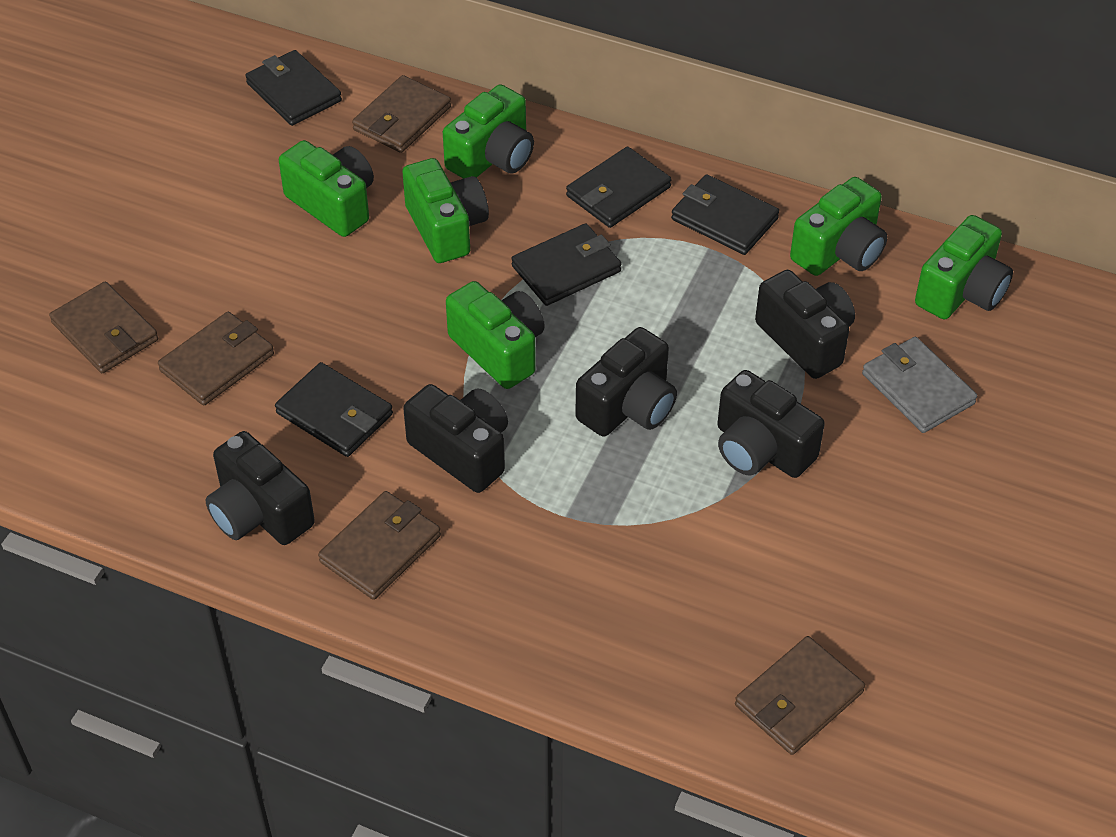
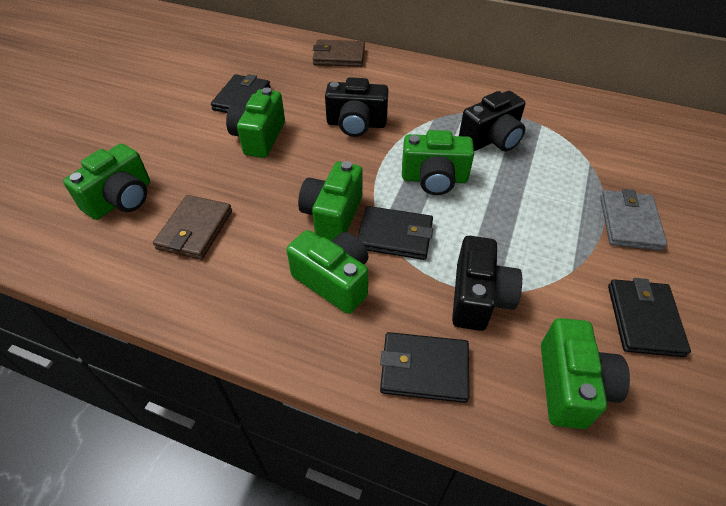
black camera: [205,431,315,545] [403,384,508,493] [575,327,677,437] [717,370,825,478] [755,270,855,379] = 5 -> [325,77,388,137] [452,236,522,331] [459,91,525,151] = 3
black wallet: [245,50,342,126] [275,362,393,457] [511,223,621,306] [566,147,672,228] [671,174,779,255] = 5 -> [211,74,271,113] [357,206,433,260] [380,332,470,403] [608,278,691,357] = 4
brown wallet: [49,281,158,373] [158,312,274,406] [318,491,441,600] [352,75,451,153] [735,636,865,755] = 5 -> [153,195,232,260] [312,40,365,67] = 2

